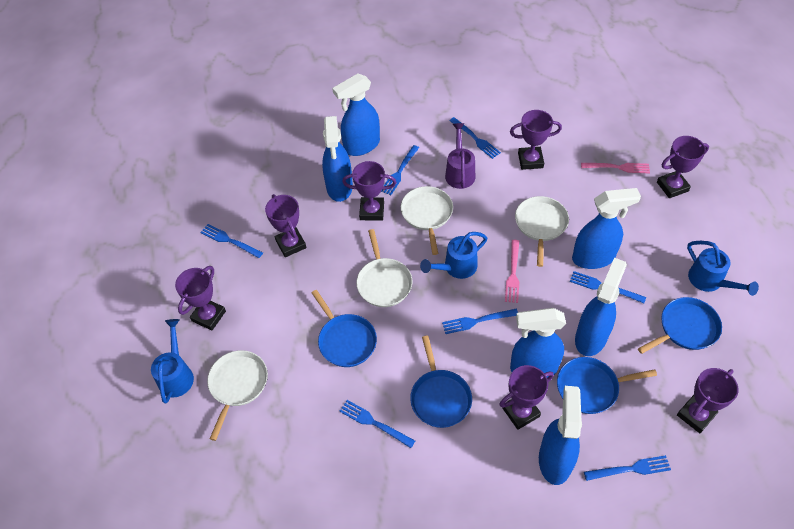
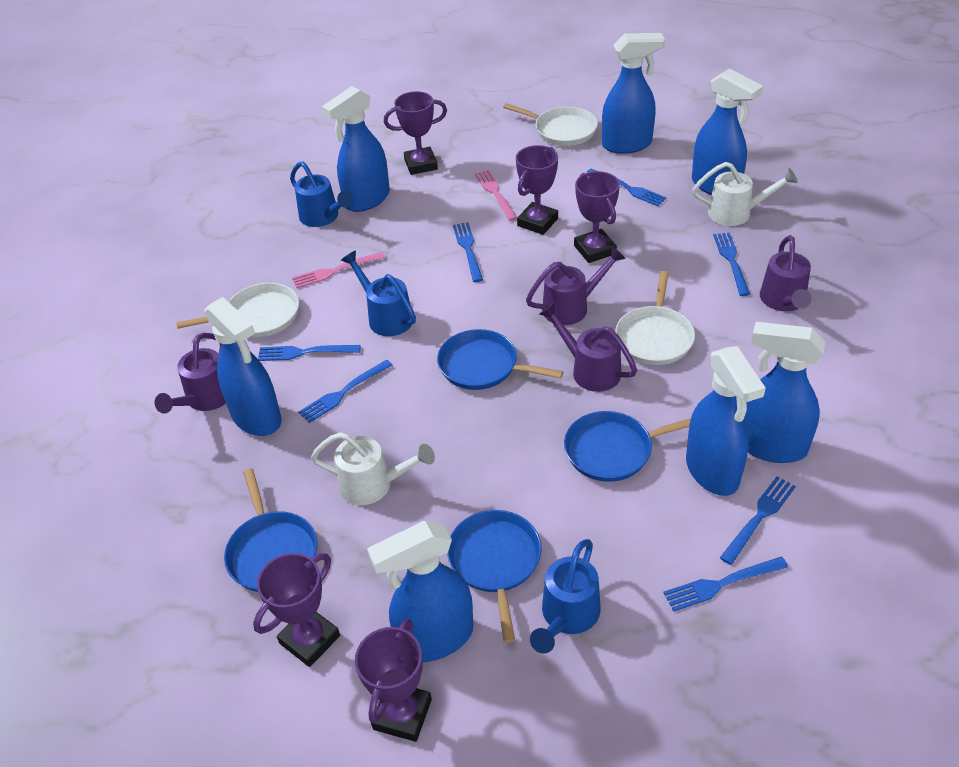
blue spray bottle: [322,116,353,202] [332,73,380,156] [510,308,566,378] [539,386,582,485] [572,188,641,269] [575,258,627,356] = 6 -> [204,297,282,436] [321,86,390,212] [367,521,473,662] [602,33,665,154] [686,346,766,496] [692,68,763,195] [744,322,825,463] = 7
purple trophy: [175,266,226,330] [265,194,307,257] [342,161,396,221] [500,365,554,430] [510,110,562,170] [657,136,709,198] [677,368,738,433] = 7 -> [253,553,340,667] [355,619,432,742] [384,91,447,175] [516,145,558,235] [574,171,620,263] = 5
purple watering can: [445,123,475,189] = 1 -> [155,333,226,414] [526,246,626,325] [539,303,637,392] [760,235,812,311] = 4
white pan: [207,350,268,441] [356,229,412,307] [401,186,453,255] [515,196,569,267] = 4 -> [176,283,299,337] [503,103,598,146] [615,271,695,365] = 3
white watering can: none = 0 -> [311,432,435,505] [692,162,798,226] = 2

